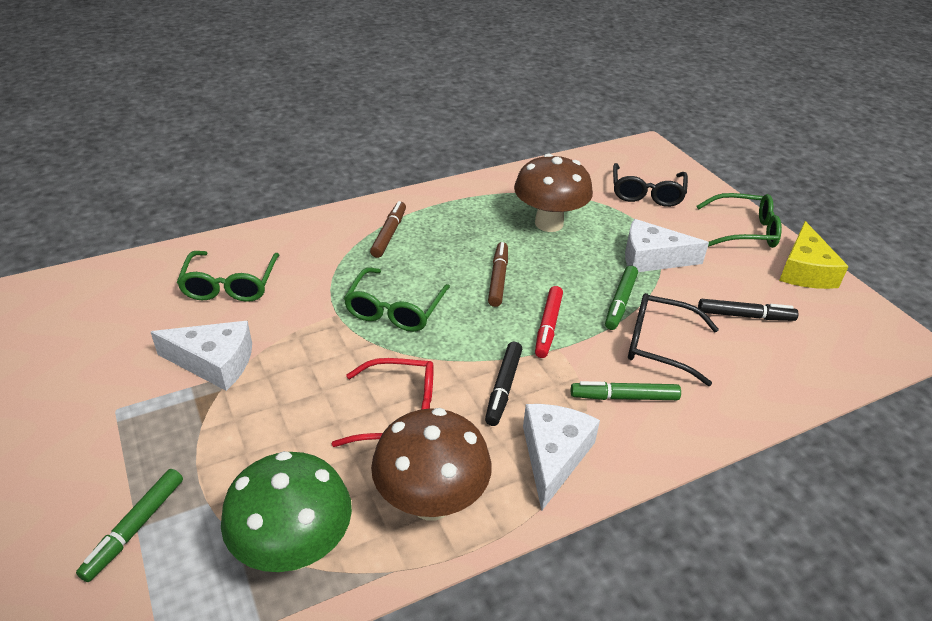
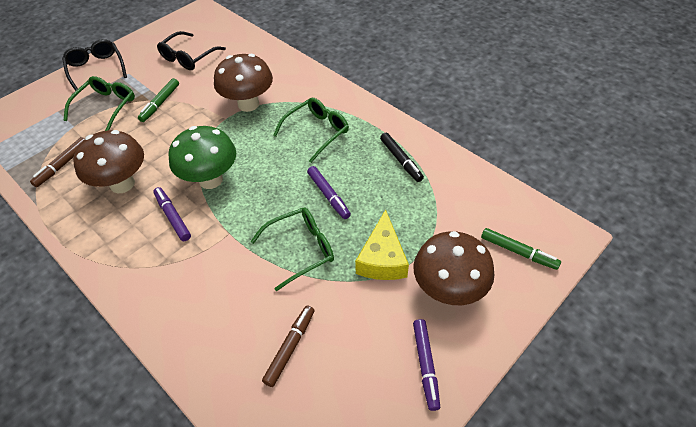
black marker: [485,342,522,426] [698,299,798,321] = 2 -> [380,133,424,182] = 1
brown mushroom: [371,408,492,521] [514,154,593,232] = 2 -> [73,130,144,193] [214,54,273,112] [413,231,495,305] = 3
green marker: [76,469,183,582] [571,381,681,400] [605,265,638,330] = 3 -> [138,78,179,122] [481,228,561,270] = 2
purple marker: none = 0 -> [153,187,191,241] [307,166,351,219] [413,319,440,411] = 3
red glasses: [332,358,434,447] = 1 -> none = 0
red marker: [535,286,563,358] = 1 -> none = 0
white cheese: [151,321,252,391] [523,404,600,511] [625,219,709,272] = 3 -> none = 0

